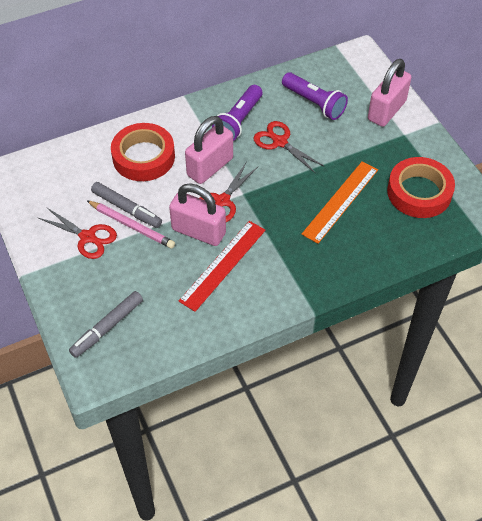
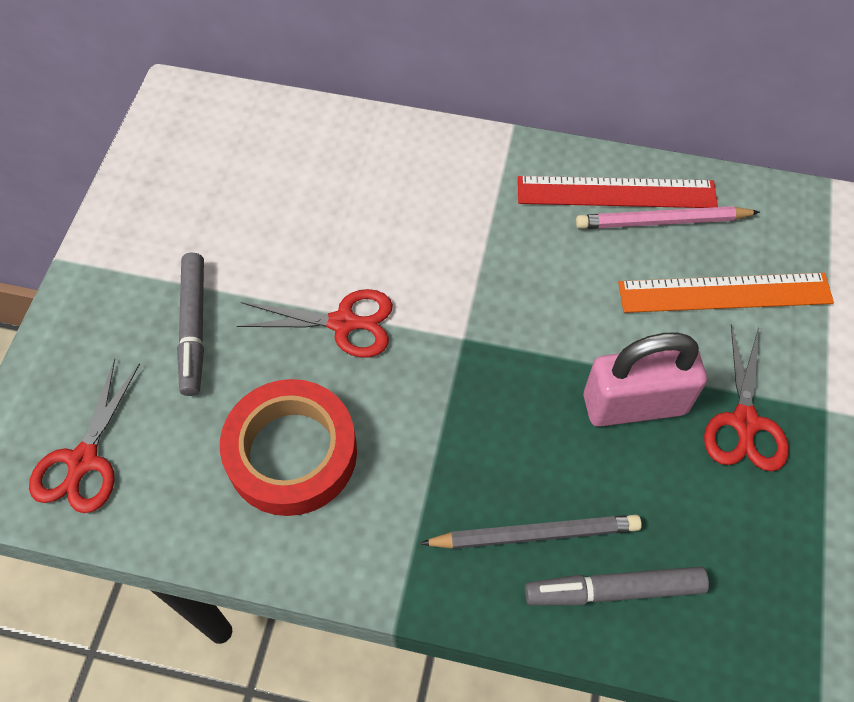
grey pencil: none = 0 -> [419,515,642,549] = 1
pink padlock: [169,183,226,246] [185,116,233,184] [368,59,412,127] = 3 -> [584,332,707,427] = 1
purple flashlight: [212,85,262,141] [282,72,348,120] = 2 -> none = 0
red tape: [111,123,175,181] [387,157,455,218] = 2 -> [220,379,357,516] = 1

